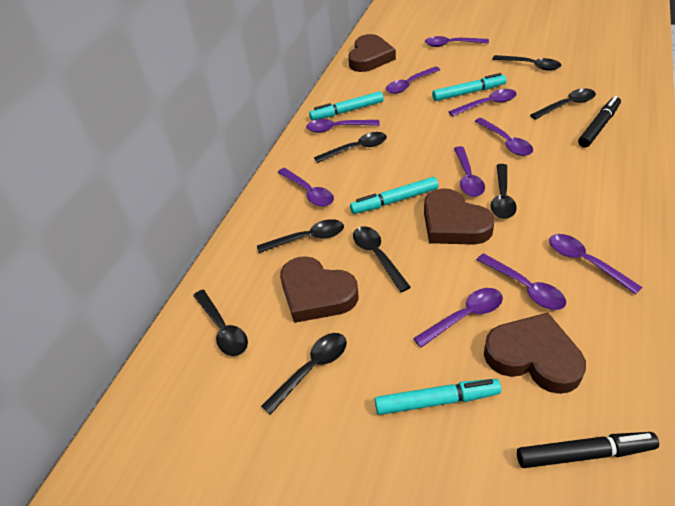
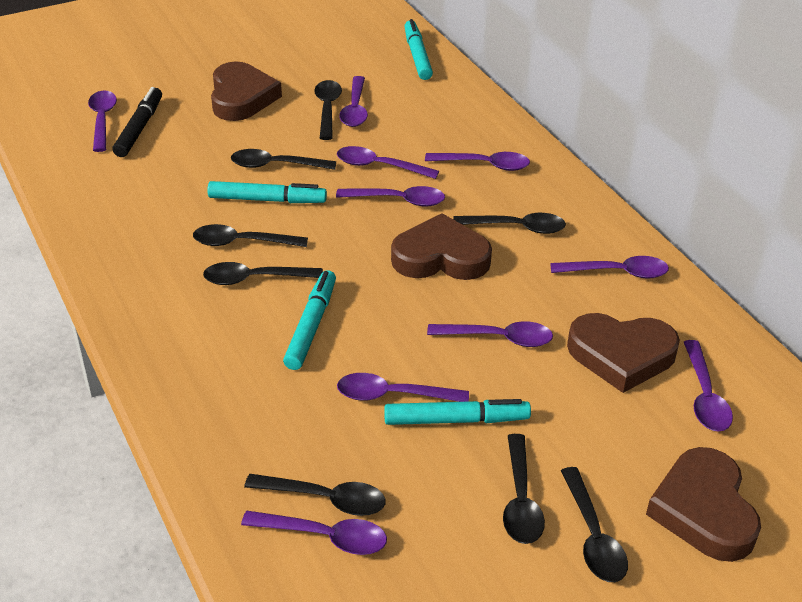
black marker: [517,432,659,468] [578,96,621,148] = 2 -> [112,87,162,157] = 1

